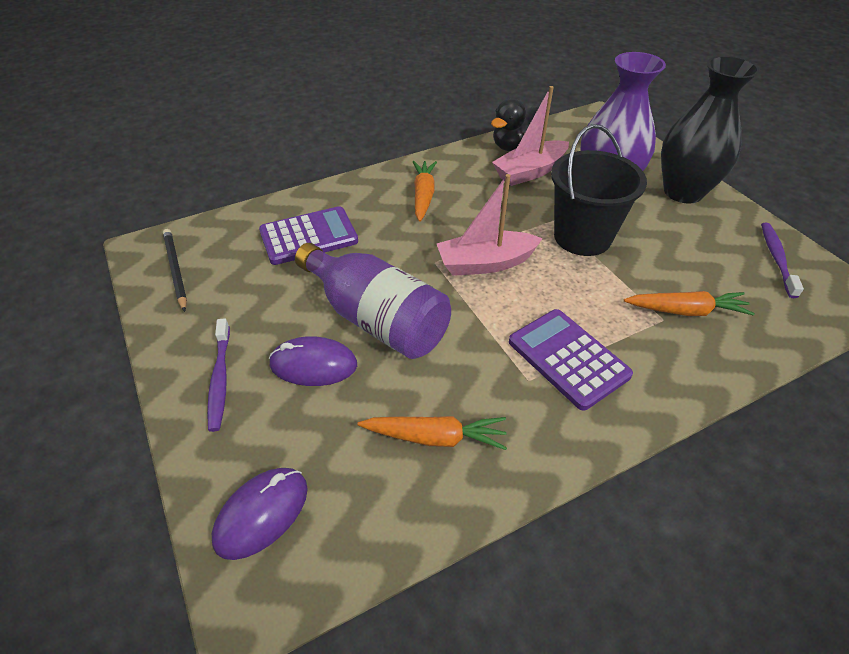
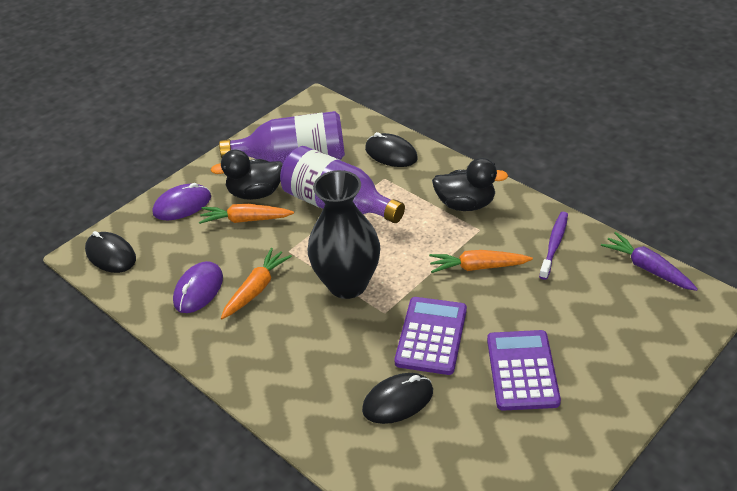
black bucket: [551,124,647,256] = 1 -> none = 0
black duck: [491,98,539,151] = 1 -> [211,150,283,200] [432,158,508,211] = 2
black mouse: none = 0 -> [85,231,136,273] [362,373,433,424] [365,132,418,167] = 3
black pencil: [163,229,187,312] = 1 -> none = 0
pink boat: [437,174,543,276] [492,86,569,186] = 2 -> none = 0
purple bottle: [295,243,451,359] = 1 -> [219,111,345,164] [280,146,405,223] = 2
purple carrot: none = 0 -> [601,232,698,291] = 1
purple toothbrush: [207,318,230,432] [761,222,804,298] = 2 -> [539,212,568,280] = 1
purple vase: [580,52,666,171] = 1 -> none = 0

